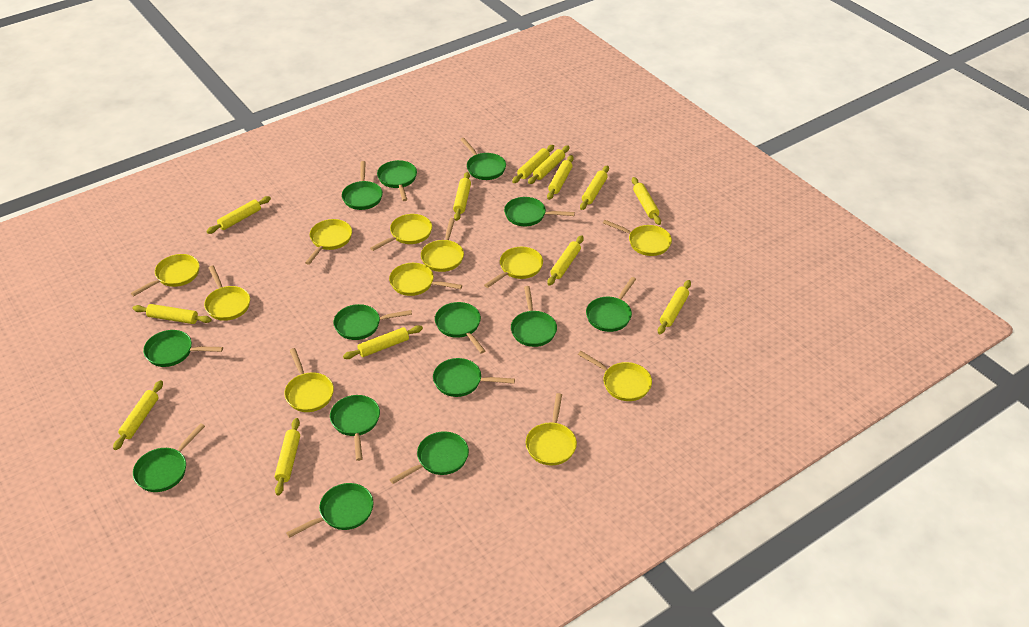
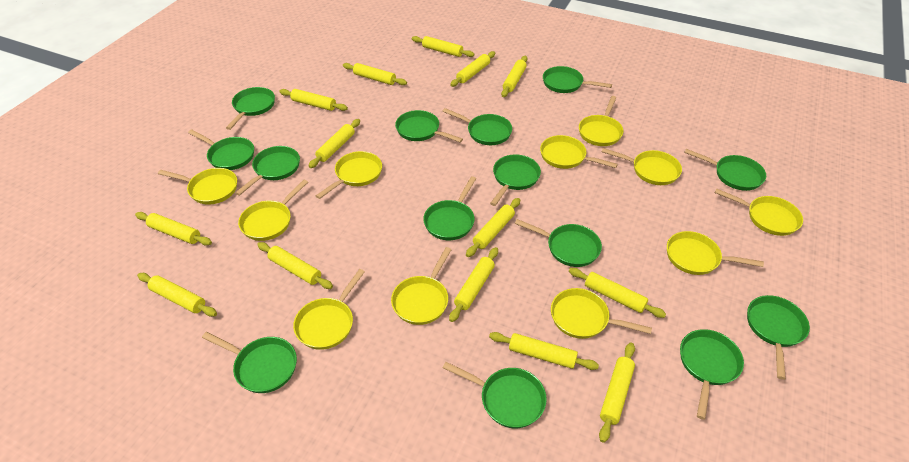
yellow rolling pin: [113,380,163,450] [133,304,212,324] [206,196,271,234] [275,418,300,495] [343,325,423,359] [453,172,471,221] [512,145,554,183] [528,145,570,184] [547,155,574,200] [547,235,584,286] [580,165,609,210] [632,177,661,225] [658,280,691,334] = 13 -> [135,212,212,246] [137,273,217,317] [257,242,333,289] [279,89,348,111] [308,119,360,168] [343,63,407,85] [412,36,474,57] [449,247,498,322] [450,51,495,87] [466,198,520,257] [489,332,599,370] [501,56,527,97] [569,268,666,318] [599,342,635,443] = 14

